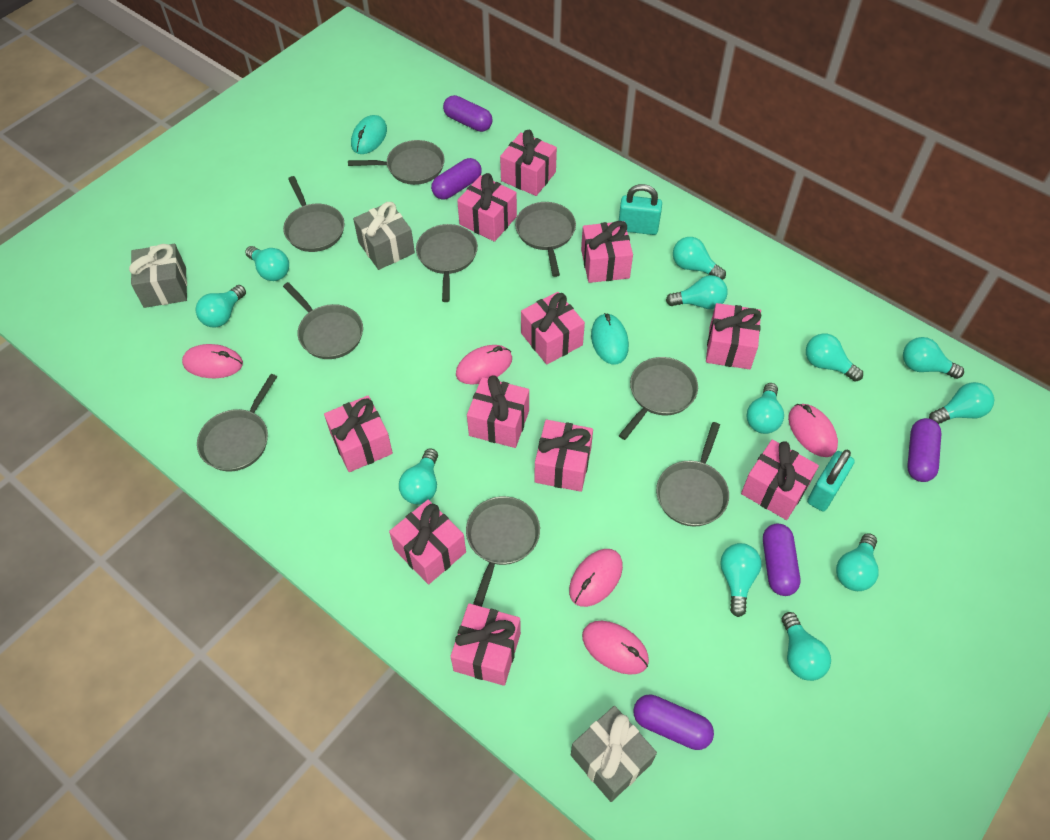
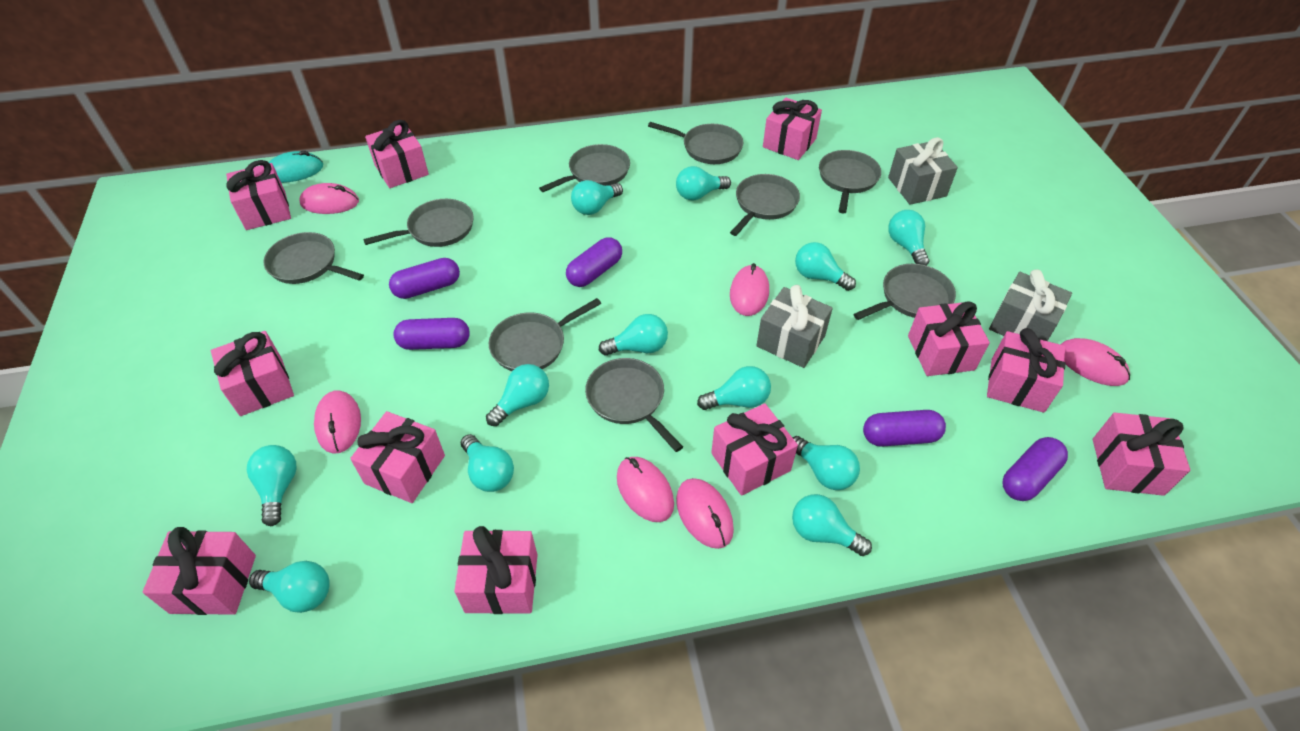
pink mouse: [182,344,243,378] [456,345,512,384] [569,549,623,607] [582,621,649,675] [788,404,838,457] = 5 -> [299,183,359,214] [314,390,361,453] [617,457,674,522] [676,478,734,549] [730,263,769,316] [1060,338,1130,386] = 6
turquoise mouse: [351,115,387,154] [591,313,629,365] = 2 -> [269,151,323,183] = 1
turquoise padlock: [619,184,662,235] [807,450,855,511] = 2 -> none = 0

